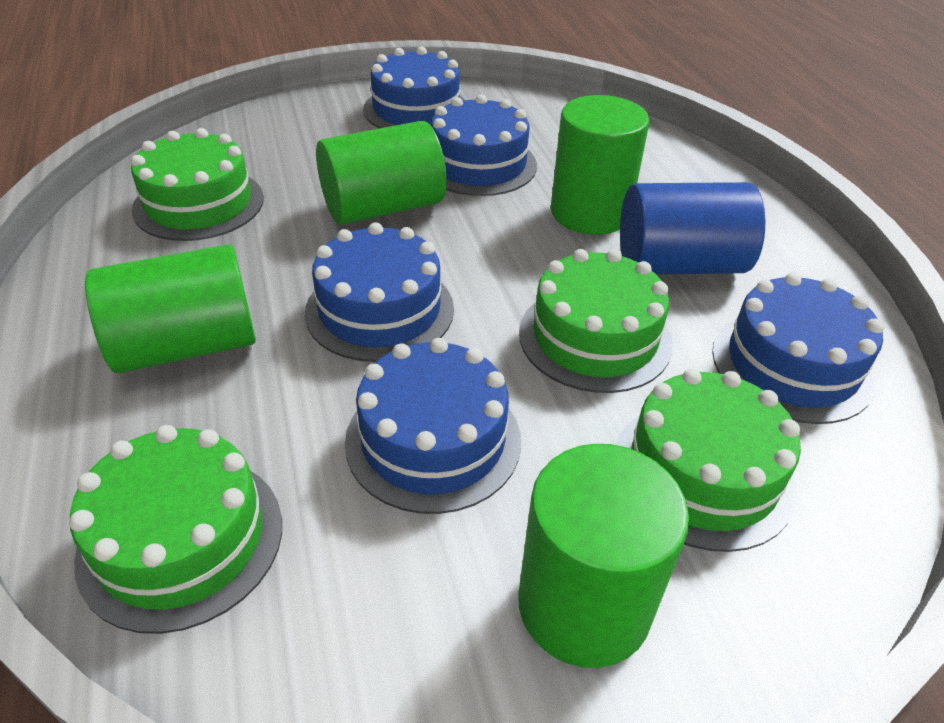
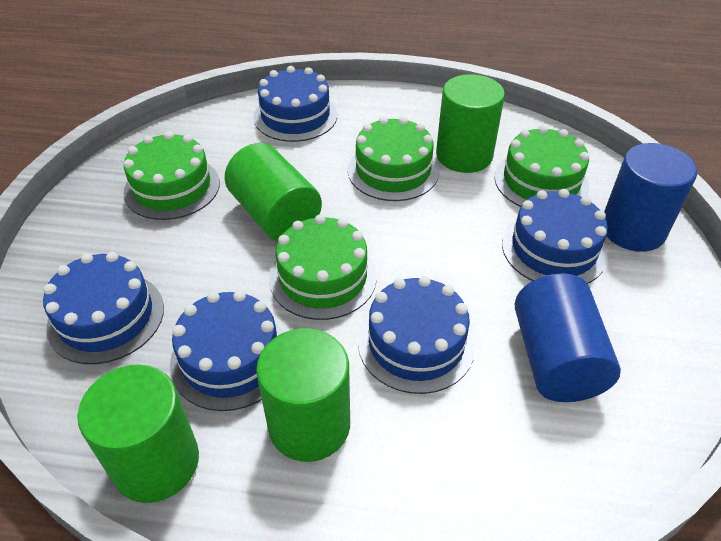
blue cylinder: [620,182,765,275] = 1 -> [515,273,621,402] [604,143,697,252] = 2

